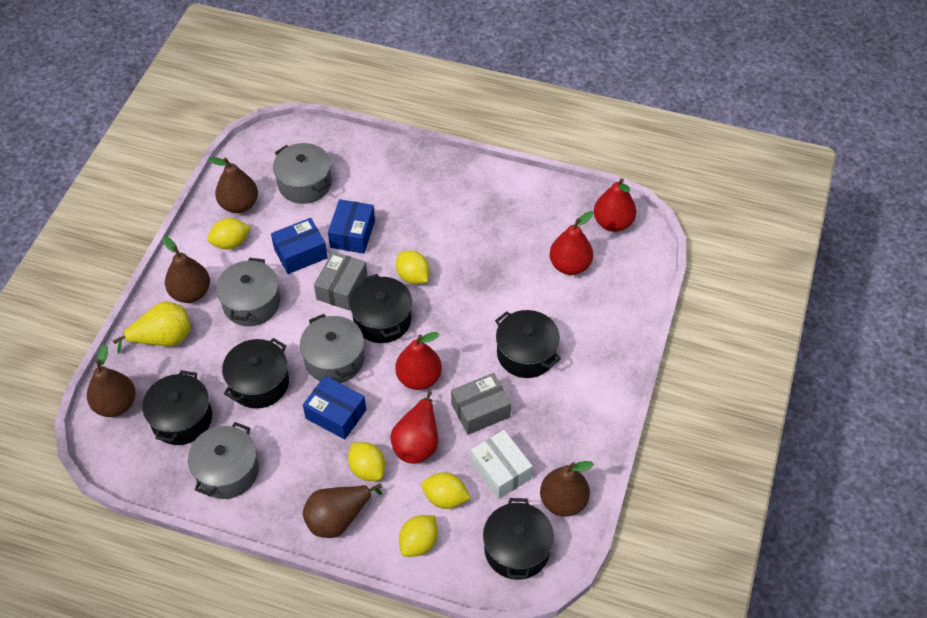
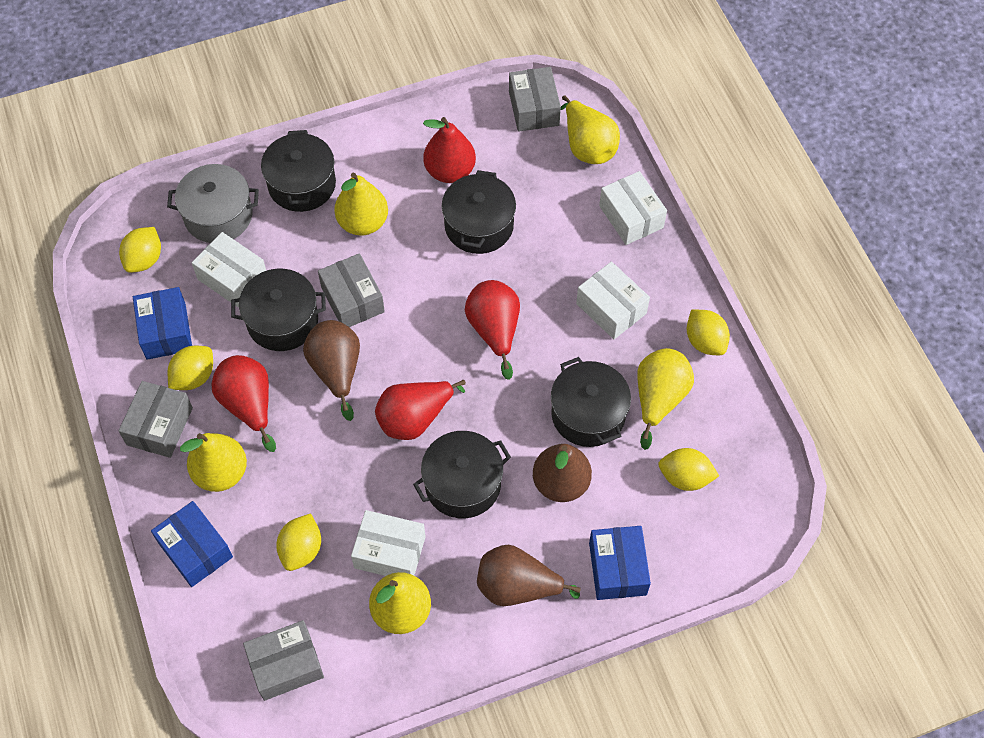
brown pear: [87,345,136,417] [162,236,210,303] [208,157,258,213] [302,483,382,538] [540,461,594,517] = 5 -> [303,320,360,421] [477,545,581,606] [533,444,592,502] = 3
grey box: [314,251,368,311] [451,373,511,435] = 2 -> [119,381,193,458] [243,620,324,701] [318,253,385,327] [509,67,561,132] = 4
grey pot: [188,422,259,499] [216,258,280,326] [273,143,332,204] [300,314,364,383] = 4 -> [167,164,259,243] = 1
white box: [471,430,533,499] = 1 -> [192,232,266,307] [351,510,426,576] [576,262,650,339] [599,171,667,245] = 4
yellow pear: [113,302,190,354] = 1 -> [180,433,247,492] [334,173,388,236] [369,572,431,634] [561,95,620,164] [637,348,694,450] = 5

